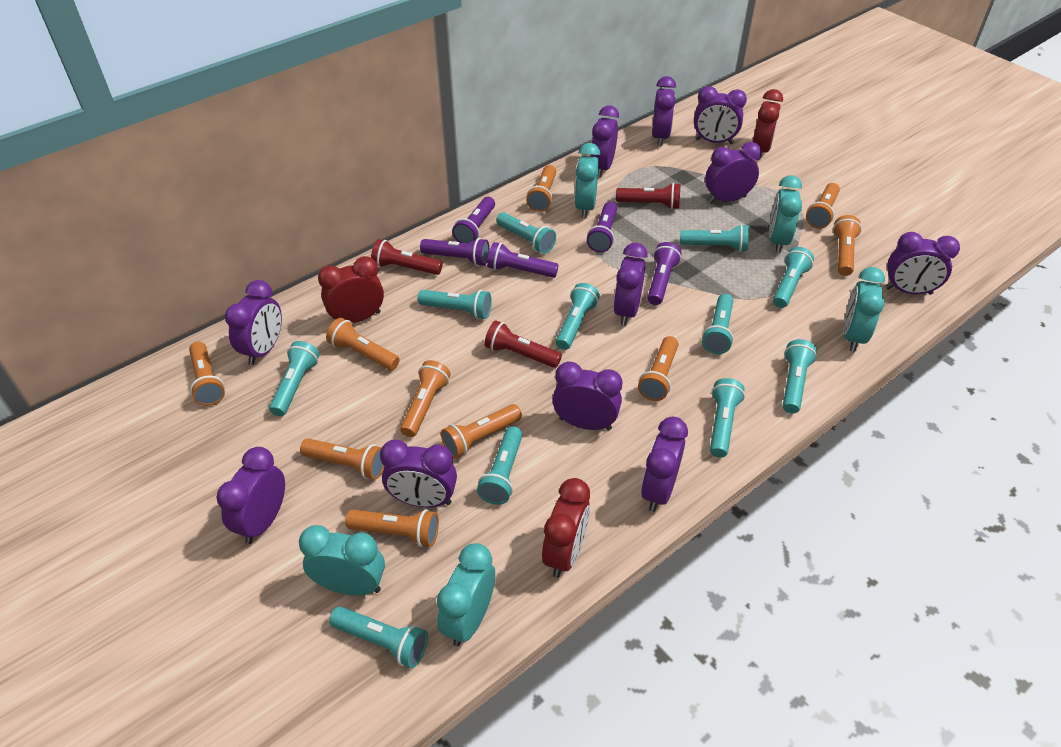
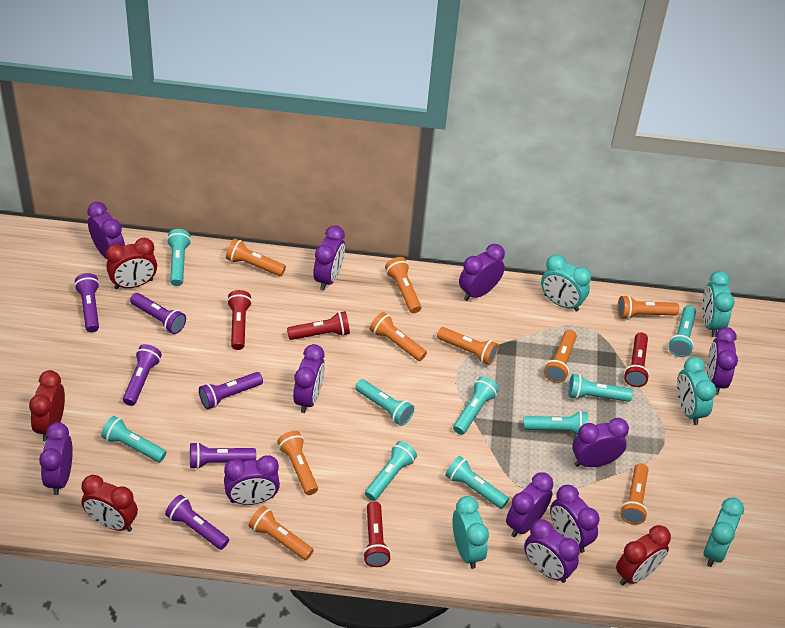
orange flashlight: [189,342,225,406] [300,438,385,479] [326,318,400,370] [345,509,439,547] [400,360,451,437] [441,404,522,458] [526,165,556,212] [638,336,678,401] [806,183,840,229] [832,215,862,276] = 10 -> [226,239,286,276] [249,506,314,560] [277,431,318,495] [370,312,427,361] [385,257,421,313] [437,327,499,365] [544,330,577,383] [618,295,679,320] [620,463,648,525] = 9
purple flashlight: [420,238,490,266] [452,197,495,243] [487,242,559,278] [587,202,617,252] [647,242,682,305] = 5 -> [74,273,99,332] [123,344,162,406] [130,293,186,334] [165,495,229,550] [190,442,256,469] [199,372,263,409] = 6
red clock: [318,256,384,323] [542,478,590,578] [752,89,783,160] = 3 -> [29,370,65,441] [81,475,138,532] [106,238,157,289] [616,525,671,585] = 4
red flashlight: [371,239,442,275] [484,320,562,368] [616,183,680,209] = 3 -> [227,290,252,350] [287,311,350,340] [363,501,391,567] [624,332,650,387] = 4
turquoise flashlight: [269,341,320,416] [329,606,428,668] [418,290,492,320] [477,426,523,505] [496,212,556,254] [556,283,600,350] [680,224,749,252] [702,294,734,354] [710,378,745,458] [773,247,814,308] [783,339,817,413] = 11 -> [101,416,166,462] [167,229,191,286] [355,379,414,426] [365,441,417,501] [445,456,509,509] [453,377,499,435] [524,411,588,435] [568,374,633,402] [669,305,696,357] = 9

